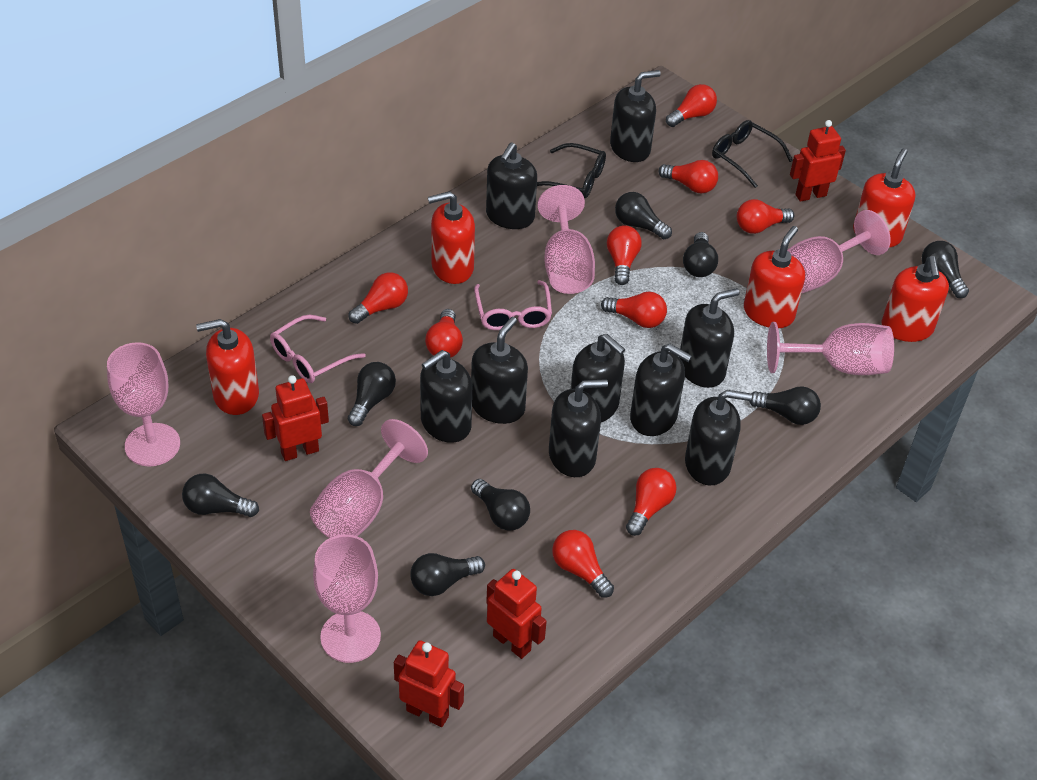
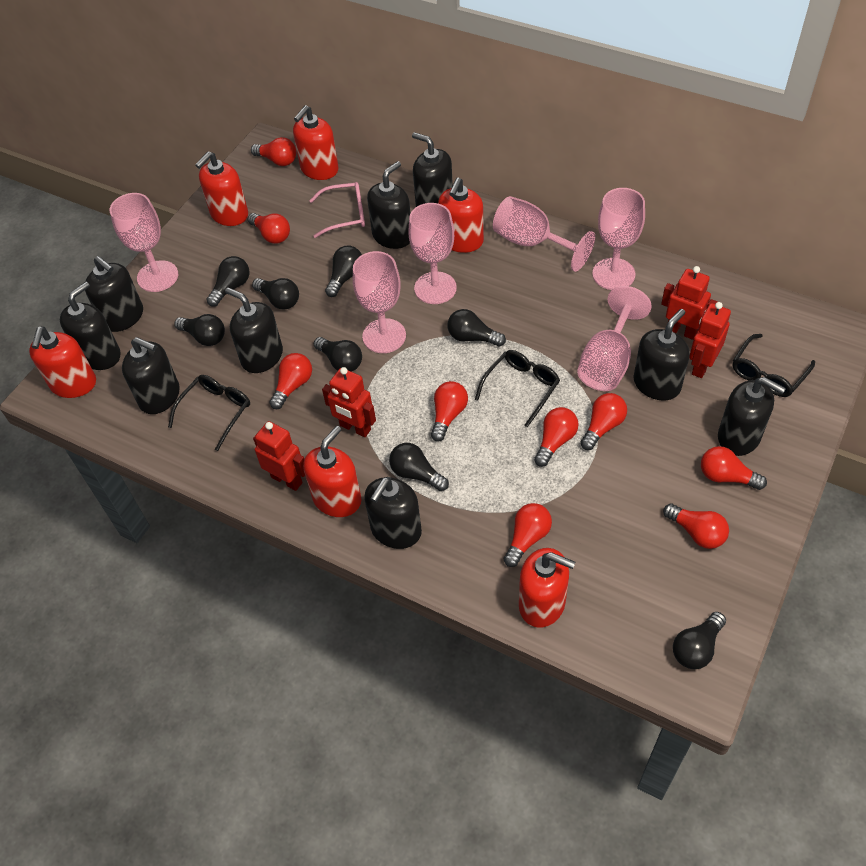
black glasses: [537,143,606,198] [712,120,793,188] = 2 -> [168,375,250,451] [475,350,560,427] [733,334,815,397] = 3
pink glasses: [270,315,366,383] [474,280,552,330] = 2 -> [309,182,365,238] = 1
red soap dispenser: [196,319,259,415] [428,191,475,284] [744,226,805,328] [853,148,915,247] [881,256,949,342] = 5 -> [29,326,96,398] [195,151,248,226] [293,105,339,180] [303,426,361,517] [438,178,484,253] [519,548,575,628] = 6

